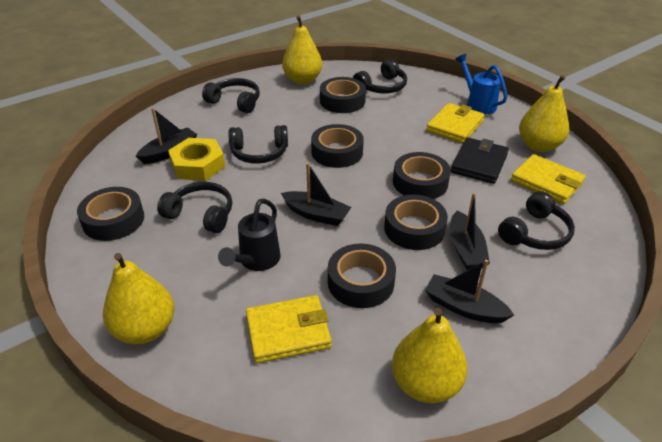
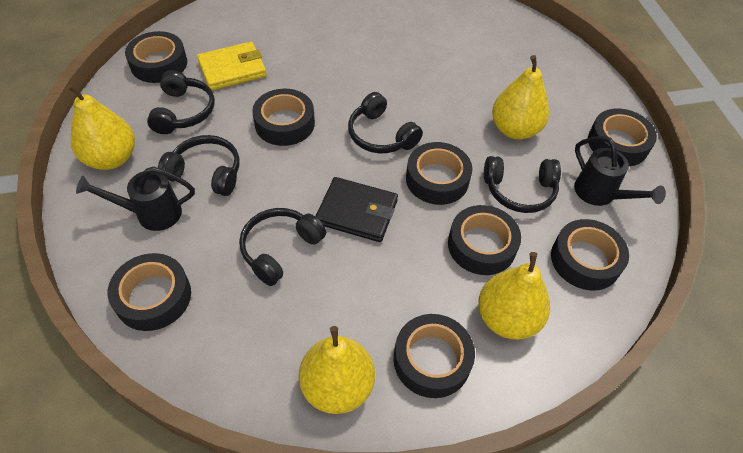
black boat: [136,108,198,164] [281,163,351,226] [425,260,514,323] [450,193,490,270] = 4 -> none = 0
black tape: [77,187,144,241] [311,124,364,168] [320,77,366,113] [328,244,396,308] [384,195,448,250] [393,152,451,199] = 6 -> [108,253,191,331] [125,31,187,83] [252,89,315,146] [394,314,475,398] [406,142,472,205] [448,205,521,275] [551,219,629,291] [588,109,657,166] = 8
black watering can: [218,199,281,271] = 1 -> [76,167,195,231] [574,136,666,206] = 2
blue watering can: [455,54,507,114] = 1 -> none = 0
yellow nut: [168,138,225,181] = 1 -> none = 0
yellow wallet: [246,295,332,363] [426,103,485,143] [511,154,586,204] = 3 -> [197,42,267,90] = 1

